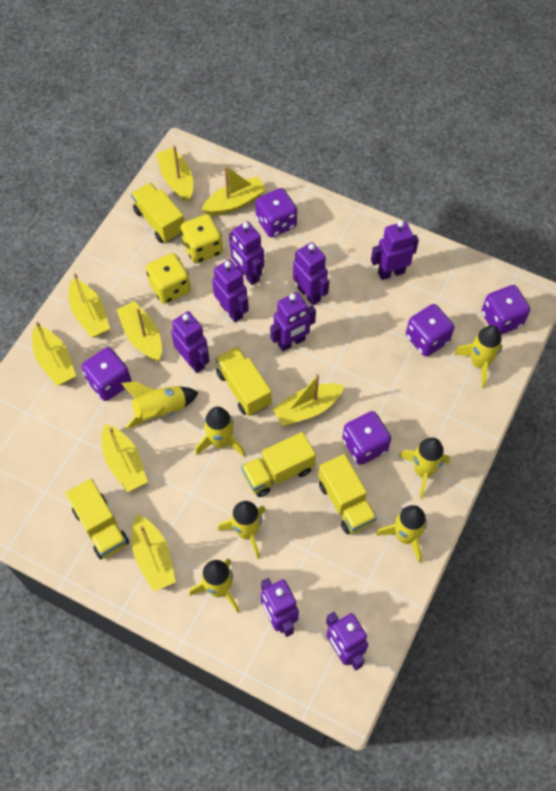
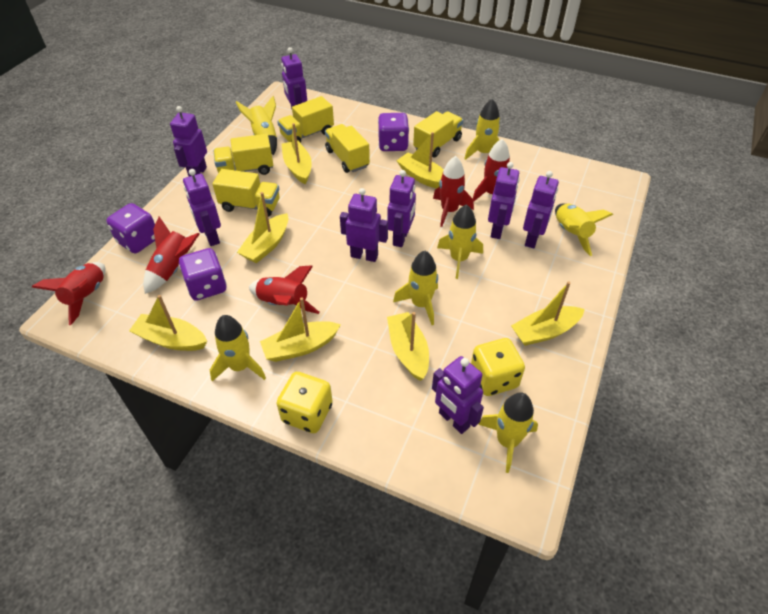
purple dice: [82,347,131,401] [255,188,297,238] [342,411,391,465] [406,304,454,357] [481,285,530,335] = 5 -> [106,203,155,253] [179,248,227,301] [378,113,409,151] = 3
red rocket: none = 0 -> [32,262,106,325] [143,216,200,294] [249,265,320,314] [433,156,474,227] [473,139,510,201] = 5
yellow boat: [32,321,76,386] [69,273,110,337] [102,424,148,492] [116,301,162,361] [132,514,176,591] [156,145,193,202] [202,166,266,215] [273,374,344,426] = 8 -> [129,295,207,351] [237,192,288,263] [260,298,341,362] [281,123,312,184] [387,312,429,381] [397,132,444,189] [511,281,585,346] = 7

